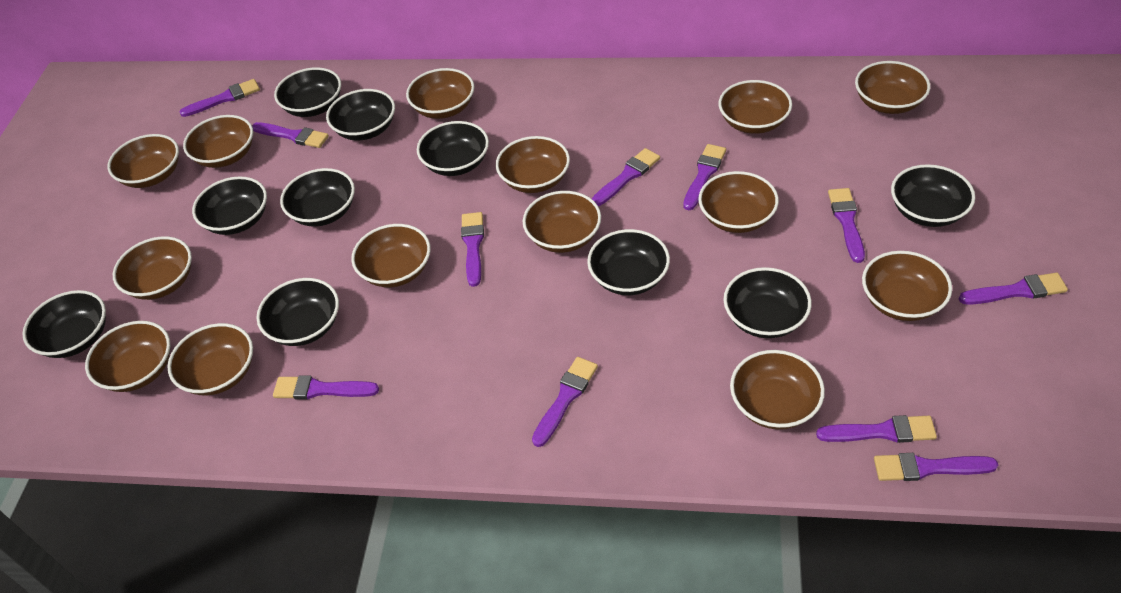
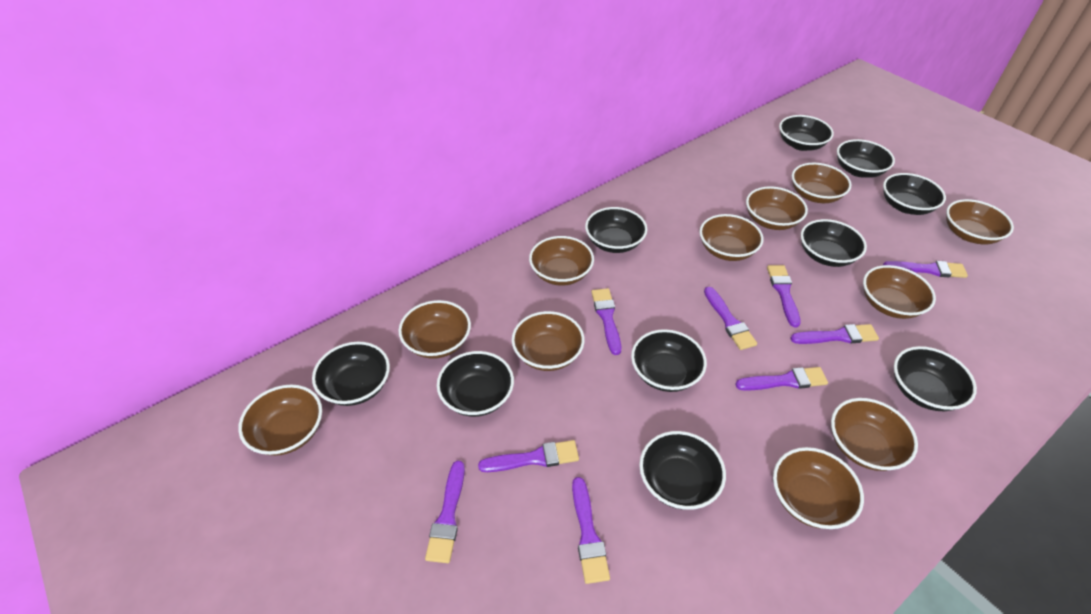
brown bowl: [85,321,170,392] [107,134,179,188] [113,236,192,300] [168,323,253,395] [183,115,253,168] [351,224,431,288] [406,68,474,119] [496,136,570,193] [523,191,601,253] [698,171,779,233] [719,80,792,134] [730,350,825,429] [855,61,930,114] [862,251,952,321] = 14 -> [238,385,322,456] [398,300,471,359] [512,311,585,371] [529,236,594,286] [699,214,764,261] [746,186,808,230] [773,447,864,529] [792,163,851,203] [831,398,918,471] [863,265,936,319] [946,199,1014,244] = 11
purple brush: [179,79,260,117] [252,122,329,148] [273,375,379,400] [461,212,484,287] [532,357,598,447] [592,148,660,206] [683,144,726,210] [816,415,937,443] [828,188,865,263] [874,453,998,481] [959,273,1068,305] = 11 -> [425,461,465,563] [478,440,579,472] [572,477,610,584] [591,288,621,355] [704,287,757,350] [735,367,828,391] [767,265,801,327] [790,324,879,344] [883,261,968,278] = 9

